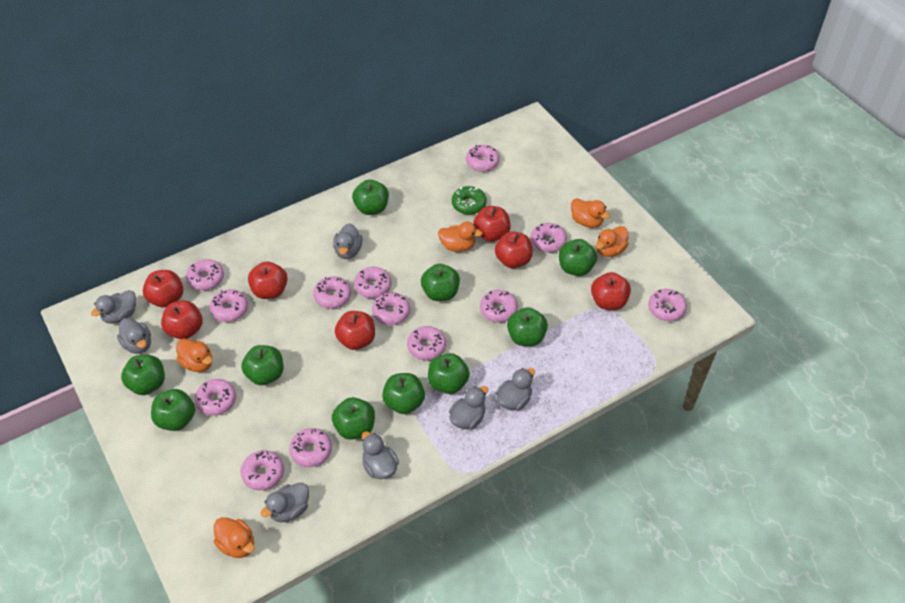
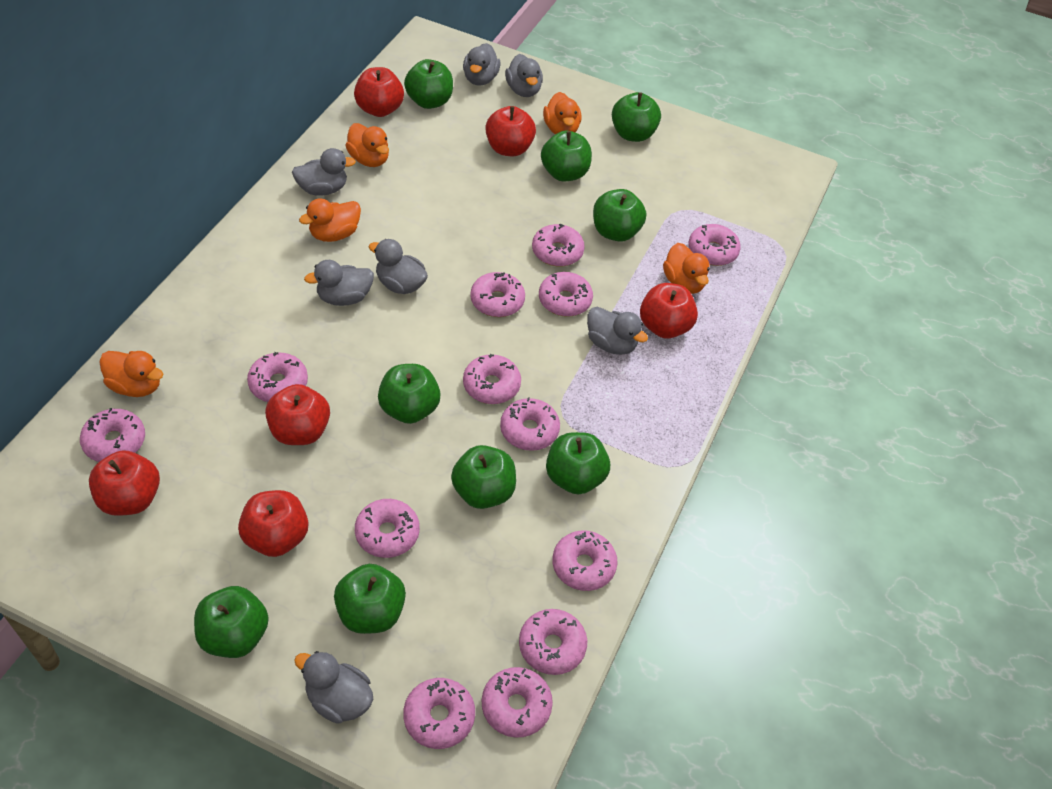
green apple: [121,355,165,395] [151,389,195,431] [241,345,283,385] [332,397,375,440] [352,180,389,215] [382,373,425,414] [421,264,460,301] [428,353,470,394] [507,307,548,346] [559,239,597,276] = 10 -> [194,586,269,658] [334,564,406,634] [378,364,441,424] [404,59,453,109] [451,445,516,509] [541,131,592,181] [546,432,610,494] [593,189,646,242] [612,92,661,142] = 9
green donut: [452,186,487,215] = 1 -> none = 0
red apple: [143,270,183,308] [161,300,203,339] [248,262,288,299] [335,311,375,350] [473,206,510,242] [495,231,533,268] [591,272,631,310] = 7 -> [89,450,160,516] [238,490,308,557] [265,384,330,445] [354,67,404,117] [485,106,536,156] [640,283,698,338] = 6

